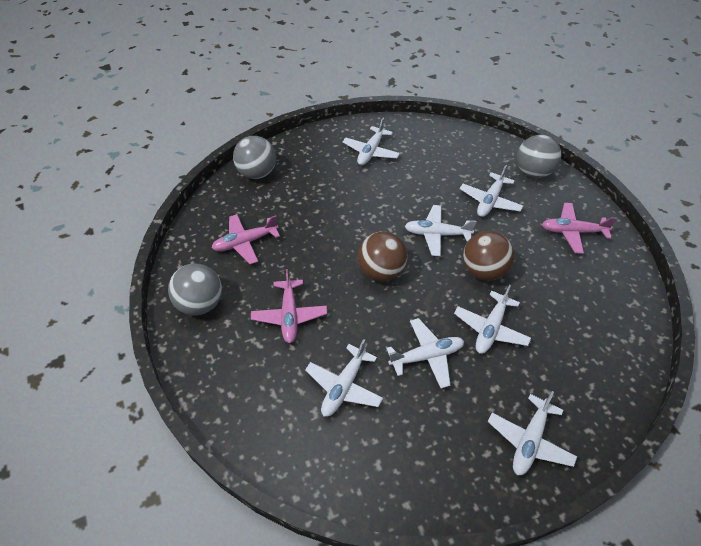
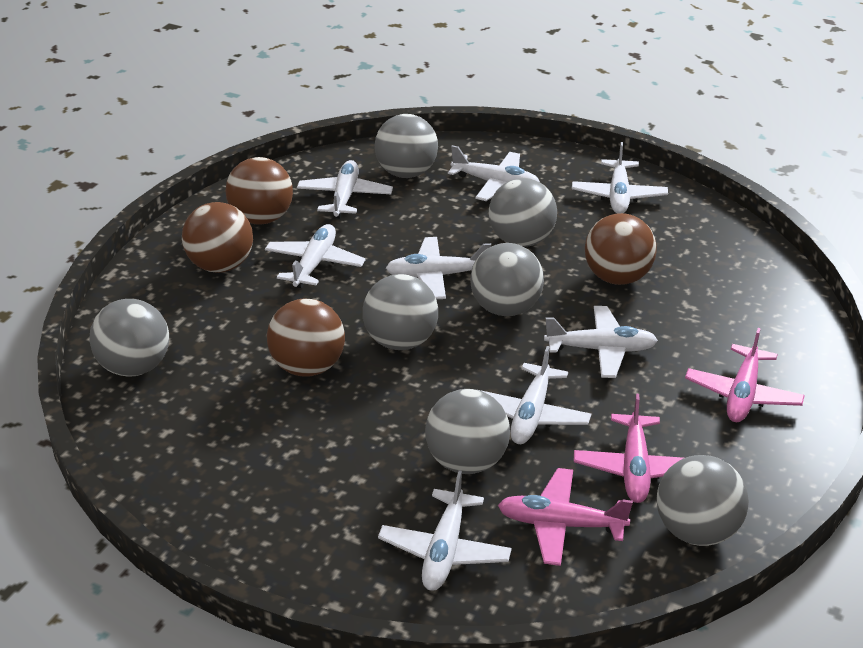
brown ball: [358,232,407,281] [463,231,514,281] = 2 -> [182,202,253,273] [225,157,293,225] [267,299,345,377] [585,213,657,285] = 4
grey ball: [168,264,222,316] [233,136,276,179] [517,135,561,178] = 3 -> [89,299,169,376] [363,274,438,350] [375,114,438,178] [425,389,510,474] [470,243,544,316] [489,178,557,247] [656,455,749,546] = 7
white plane: [305,339,383,417] [343,118,400,165] [386,318,464,389] [405,205,476,256] [454,285,531,354] [460,165,523,217] [488,391,577,475] = 7 -> [265,224,366,288] [297,160,393,218] [378,470,512,591] [386,237,491,299] [448,145,540,201] [480,346,591,444] [544,306,658,378] [572,142,668,214] = 8

